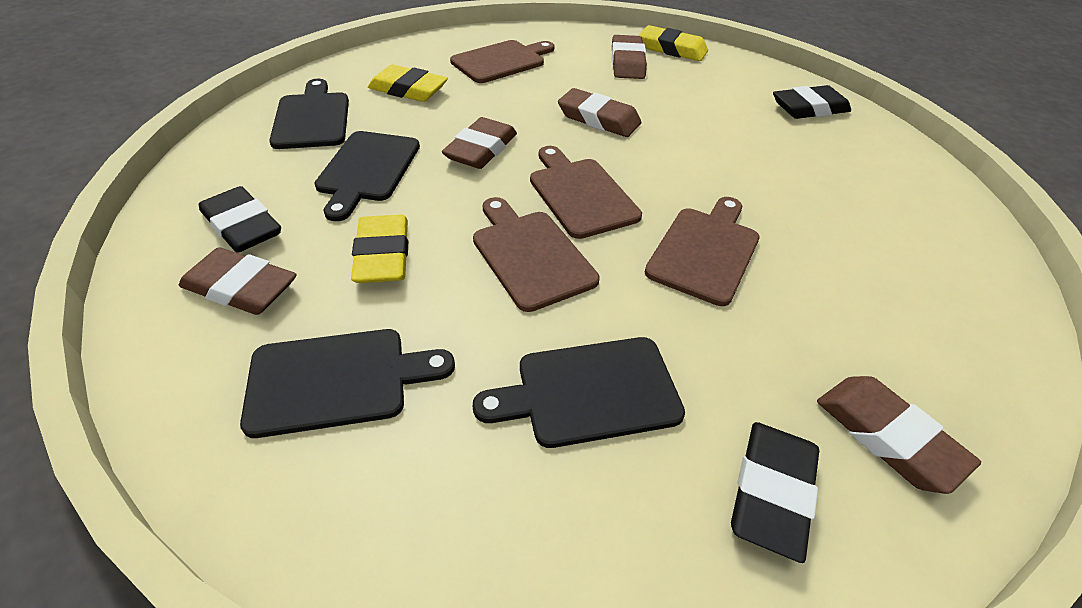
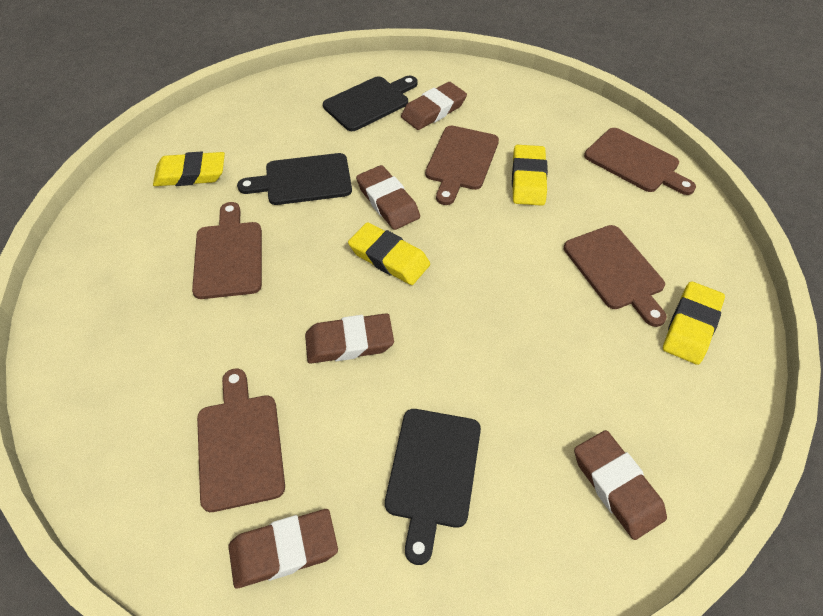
black cutting board: [240,329,455,438] [269,79,349,149] [314,131,420,221] [473,337,685,448] = 4 -> [237,153,352,205] [323,76,418,131] [385,409,481,565] = 3
black eraser: [198,186,281,253] [731,422,819,563] [773,85,851,119] = 3 -> none = 0
brown cutting board: [450,40,555,83] [473,197,599,312] [530,146,642,239] [645,197,760,306] = 4 -> [192,202,262,299] [197,369,285,512] [425,126,499,205] [564,225,667,327] [584,128,696,195] = 5
yellow eraser: [351,215,408,283] [368,65,448,102] [639,25,708,61] = 3 -> [153,152,225,186] [348,222,430,285] [512,145,548,206] [663,281,725,365] = 4

